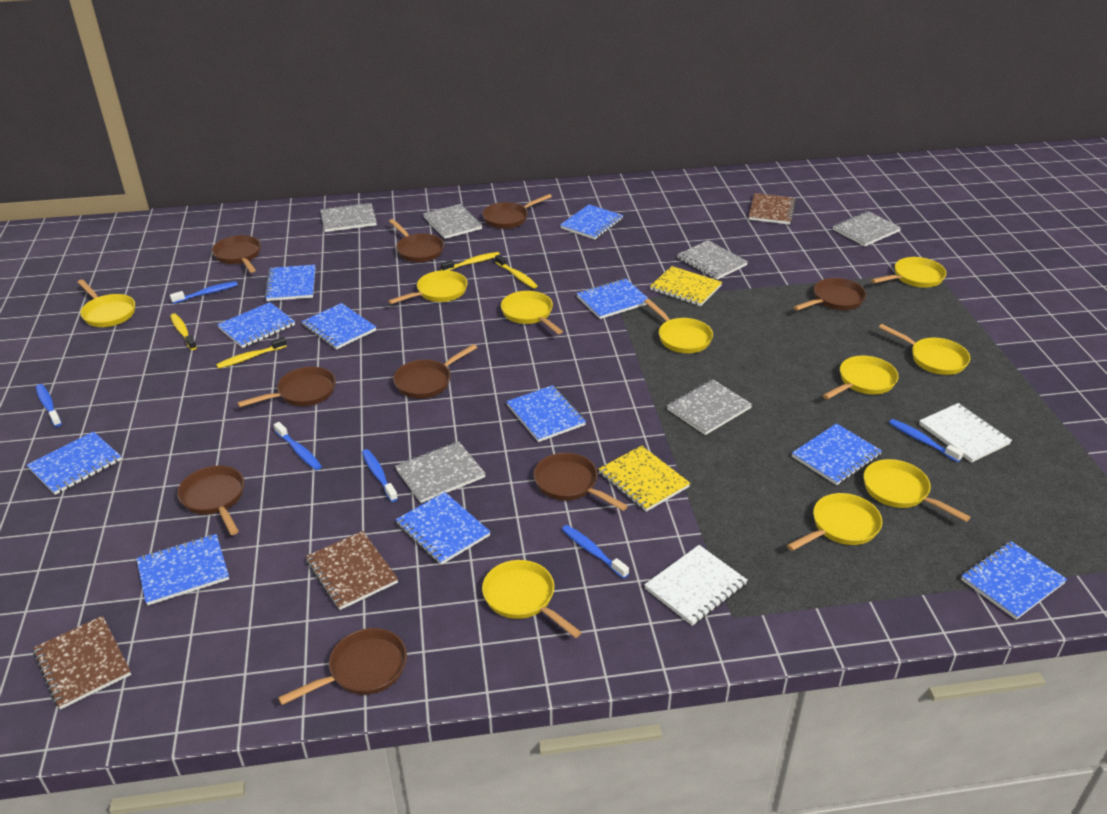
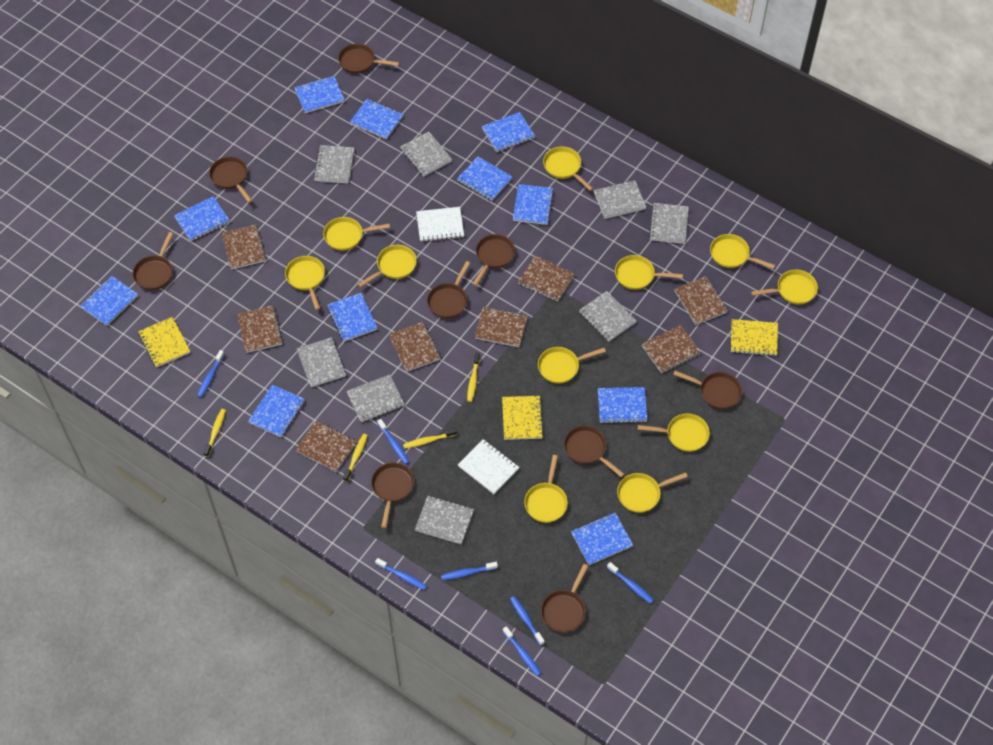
blue toothbrush: [36,384,62,427] [170,281,238,304] [274,422,322,470] [362,449,398,502] [562,525,629,579] [889,419,964,462] = 6 -> [197,350,225,397] [375,558,427,590] [377,419,409,464] [441,562,498,580] [503,626,541,676] [510,596,545,646] [607,562,654,604] = 7
brown notebook: [33,616,131,710] [305,531,398,610] [748,193,796,225] = 3 -> [222,225,266,270] [237,306,283,353] [296,421,357,472] [389,322,440,372] [475,307,528,347] [518,256,575,302] [642,325,701,373] [674,276,728,325] = 8
grey notebook: [320,203,377,232] [395,441,486,503] [423,204,482,239] [667,380,752,435] [677,240,748,280] [833,211,901,246] = 6 -> [297,337,346,387] [313,145,354,183] [346,374,404,422] [400,132,452,177] [415,496,474,544] [579,291,637,341] [594,180,646,219] [649,203,689,244] = 8
yellow notebook: [599,445,690,512] [650,266,722,306] = 2 -> [138,317,190,368] [502,396,544,440] [731,319,778,356] = 3
yellow pan: [77,279,135,327] [388,270,468,304] [482,560,582,638] [501,291,563,334] [644,299,713,353] [787,493,882,551] [823,355,899,399] [864,459,970,522] [871,257,946,288] [879,324,970,375] = 10 -> [285,256,325,310] [323,217,390,251] [358,245,417,287] [524,455,568,523] [538,347,606,384] [543,147,593,191] [615,255,683,290] [617,472,688,513] [638,413,710,452] [710,234,775,269] [751,270,818,305] = 11

